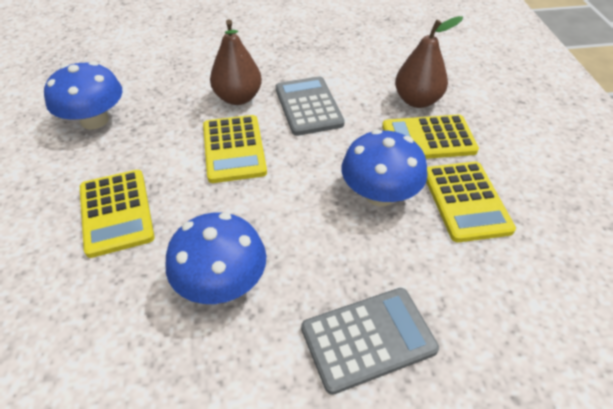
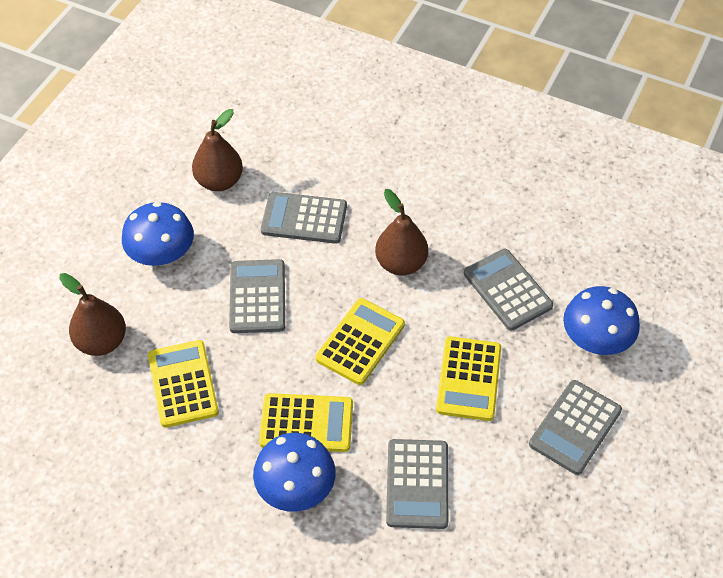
brown pear: [210,19,262,105] [395,16,463,108] = 2 -> [59,273,126,356] [192,109,243,191] [375,189,428,276] = 3
grey calculator: [276,76,345,136] [301,288,439,395] = 2 -> [229,259,285,333] [261,192,347,244] [386,439,448,529] [464,249,553,331] [529,380,622,475] = 5

